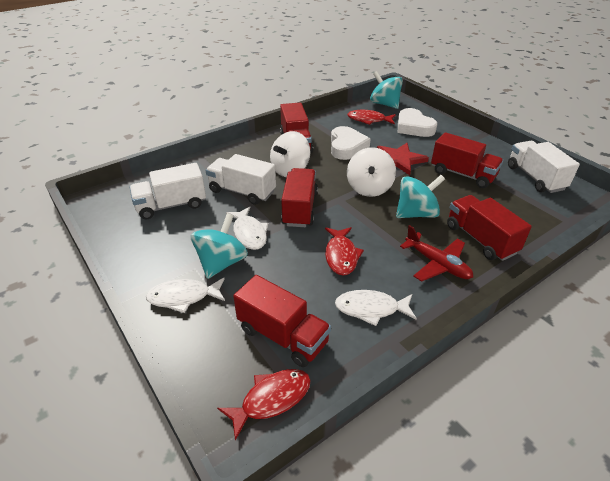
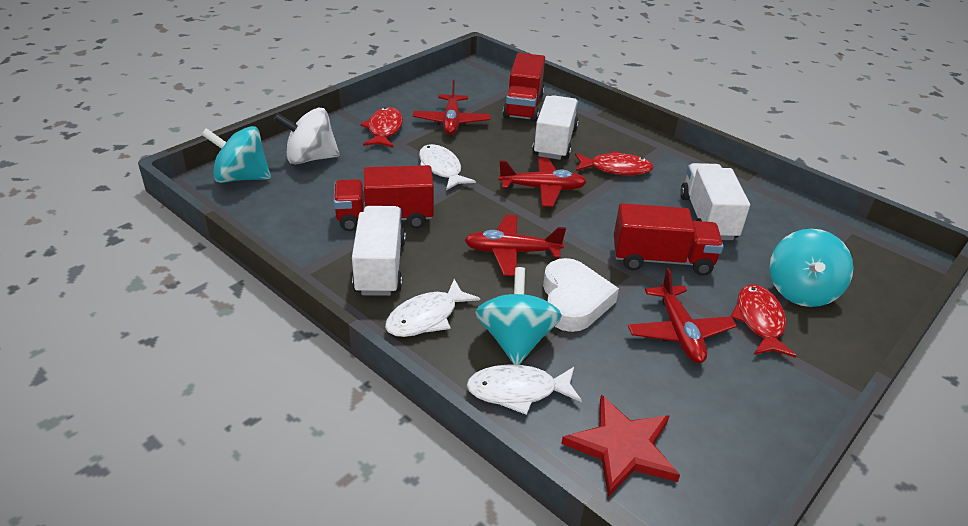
red plane: [400,225,473,282] = 1 -> [413,80,490,135] [465,215,566,276] [498,157,587,207] [628,268,737,363] = 4
red truck: [233,275,331,367] [280,102,313,153] [281,168,318,227] [431,132,503,188] [447,195,532,261] = 5 -> [334,165,434,231] [503,53,545,122] [614,203,724,276] = 3
white heart: [331,126,371,160] [398,108,437,137] = 2 -> [543,258,619,332] = 1
white spinning top: [270,131,311,177] [347,147,396,197] = 2 -> [274,108,340,164] = 1

